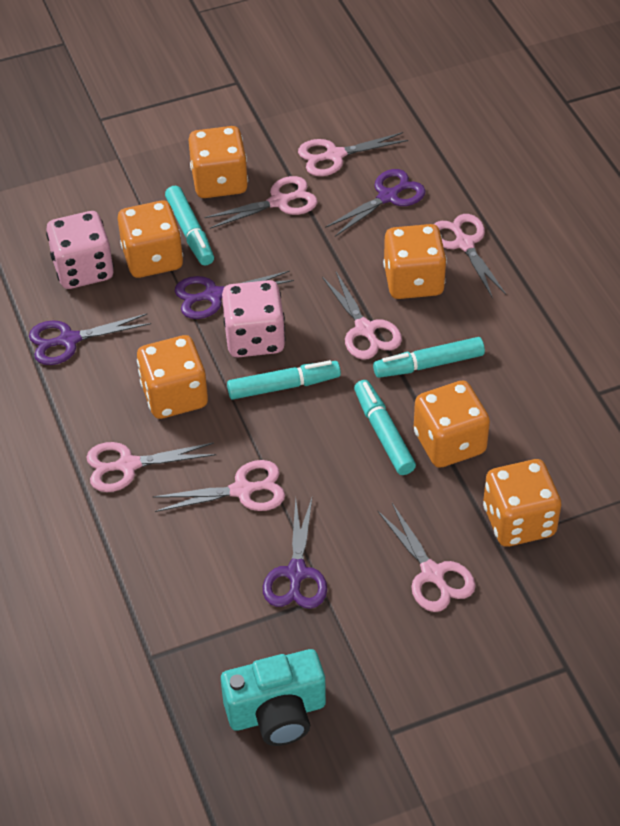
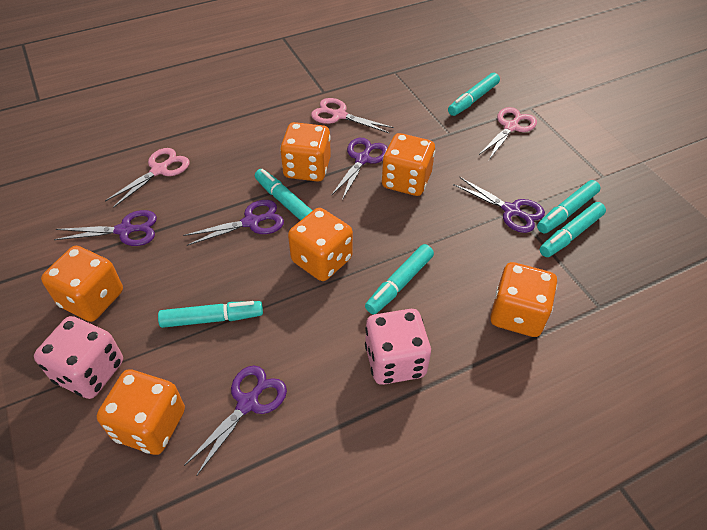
pink scissors: [86,442,216,492] [153,460,285,512] [204,176,317,229] [298,132,408,176] [322,272,402,360] [377,503,476,612] [434,214,506,298] = 7 -> [105,148,190,208] [311,98,394,134] [479,107,537,160] = 3
purple scissors: [29,314,151,365] [175,271,294,319] [263,498,327,609] [325,169,425,236] = 4 -> [54,210,157,246] [183,200,284,246] [184,366,287,476] [331,138,388,200] [453,177,545,233] = 5
turquoise camera: [221,649,326,746] = 1 -> none = 0
turquoise marker: [165,186,214,266] [227,360,341,400] [354,380,416,475] [373,337,485,378] = 4 -> [158,301,263,328] [255,169,313,221] [365,244,434,315] [448,73,500,116] [537,180,600,234] [540,202,606,257] = 6

